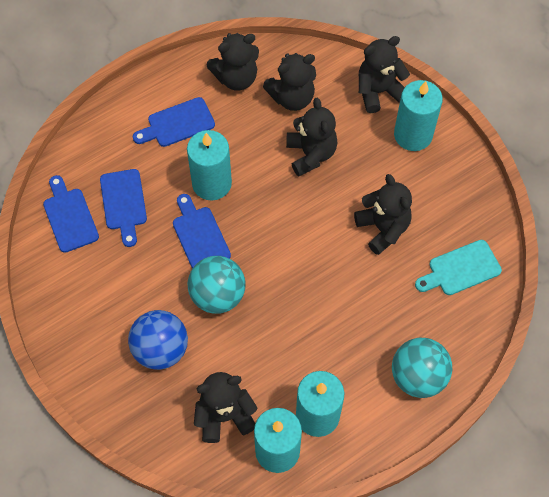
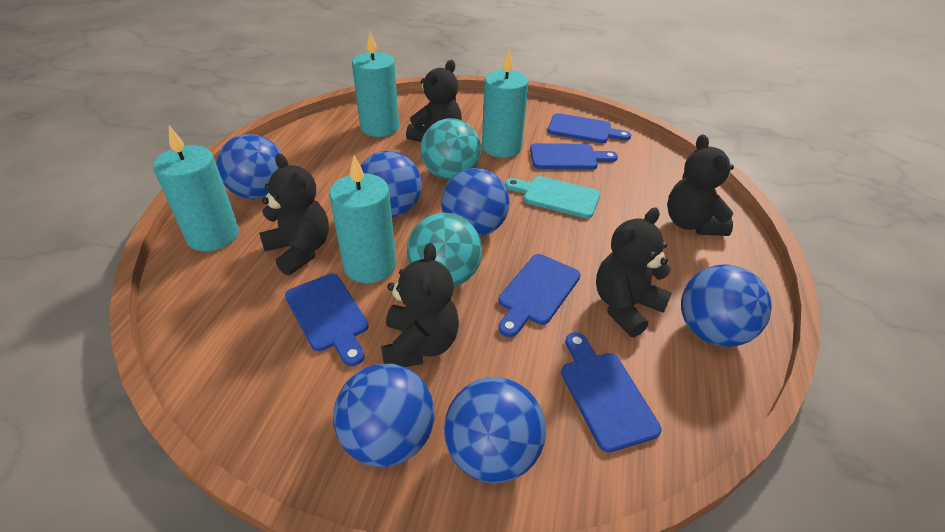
black teddy bear: [194,372,258,443] [207,33,259,91] [263,53,316,111] [286,98,338,177] [354,174,412,255] [359,36,410,113] = 6 -> [259,154,329,276] [381,243,459,367] [406,60,462,142] [596,207,672,337] [667,135,734,236] = 5
blue ball: [128,310,188,370] = 1 -> [217,134,282,199] [333,364,435,467] [360,151,422,217] [441,168,510,237] [444,377,546,483] [681,265,772,347] = 6
blue cutting board: [43,175,99,253] [100,169,147,247] [133,97,215,147] [173,194,231,269] = 4 -> [285,274,369,366] [498,254,580,337] [530,143,618,169] [548,113,631,143] [561,332,662,452] = 5

